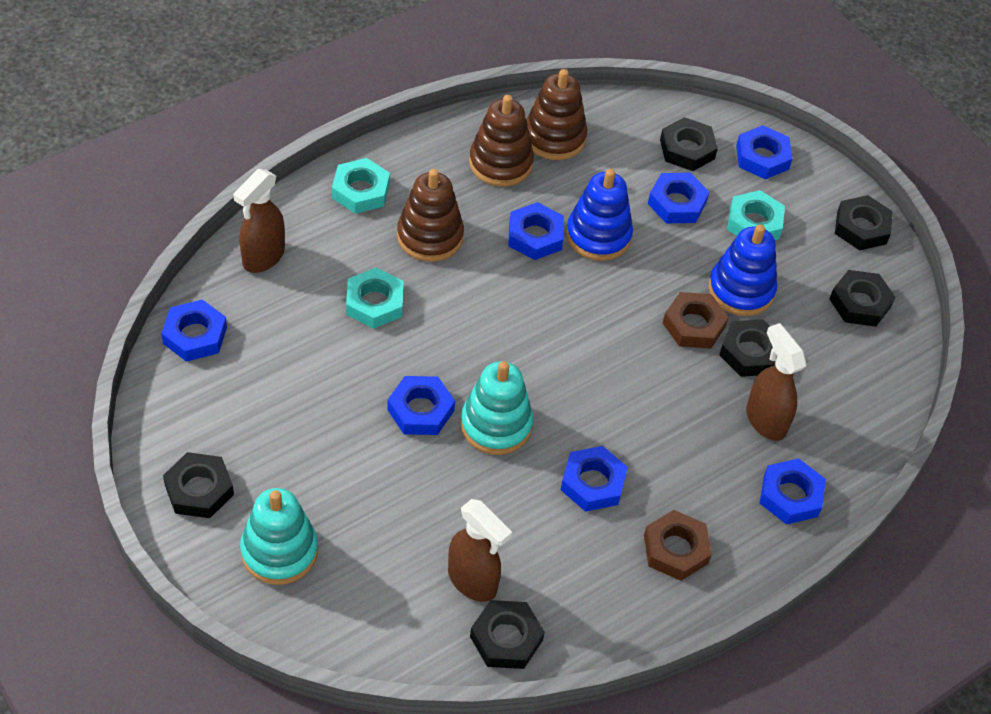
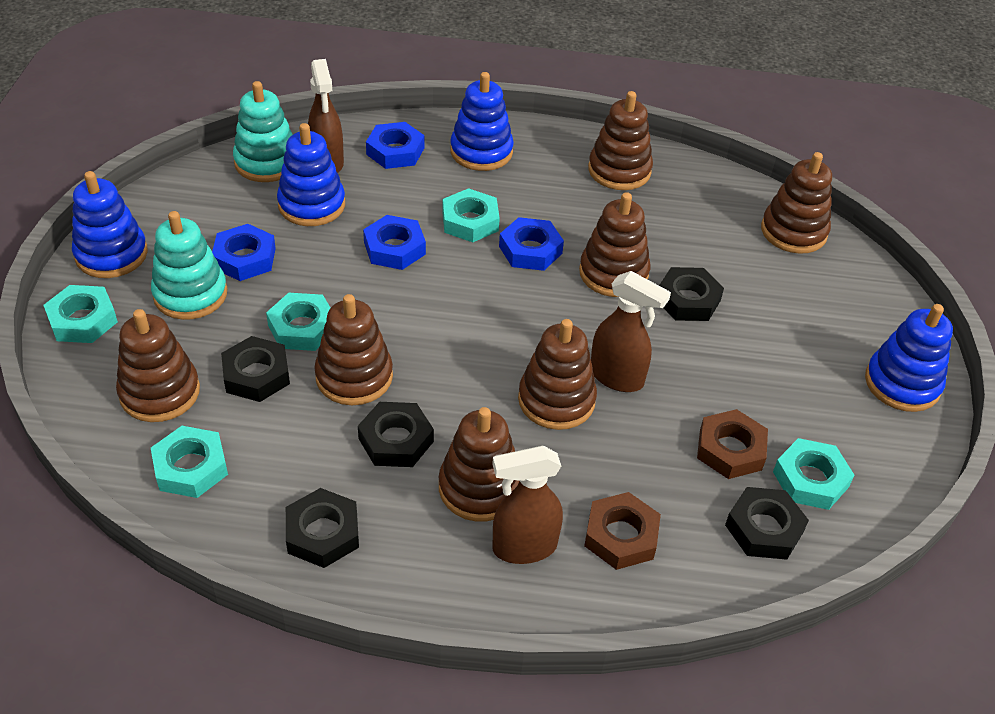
black nut: [163,452,234,518] [470,600,545,669] [660,117,718,171] [719,319,776,377] [829,270,895,327] [835,195,893,250] = 6 -> [221,336,290,402] [286,488,359,568] [358,402,434,467] [659,267,724,321] [725,487,809,560] = 5
blue nut: [161,299,227,362] [387,376,455,435] [508,202,564,260] [561,446,628,512] [648,173,709,223] [736,125,792,179] [760,458,826,525] = 7 -> [212,224,276,281] [363,215,426,270] [366,122,424,169] [499,217,564,271] = 4
blue stacking toy: [566,169,633,261] [709,224,777,316] = 2 -> [72,171,148,278] [277,123,345,226] [450,72,514,171] [865,304,953,412] = 4
brown stacking toy: [397,169,464,262] [469,95,534,187] [526,69,587,160] = 3 -> [116,309,200,422] [314,294,393,405] [439,407,519,522] [518,319,597,430] [579,192,650,297] [588,91,653,190] [761,152,832,254] = 7
turquoise nut: [332,158,390,214] [346,267,404,329] [727,190,785,240] = 3 -> [44,285,118,343] [151,426,228,498] [266,293,330,351] [442,188,500,242] [773,438,855,510] = 5

